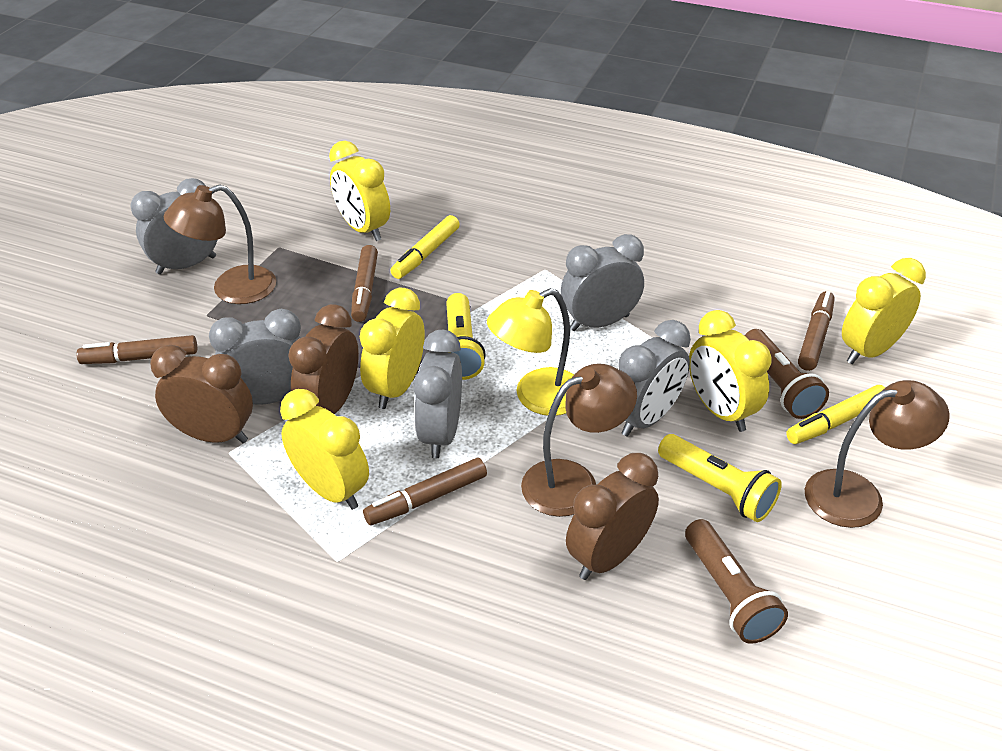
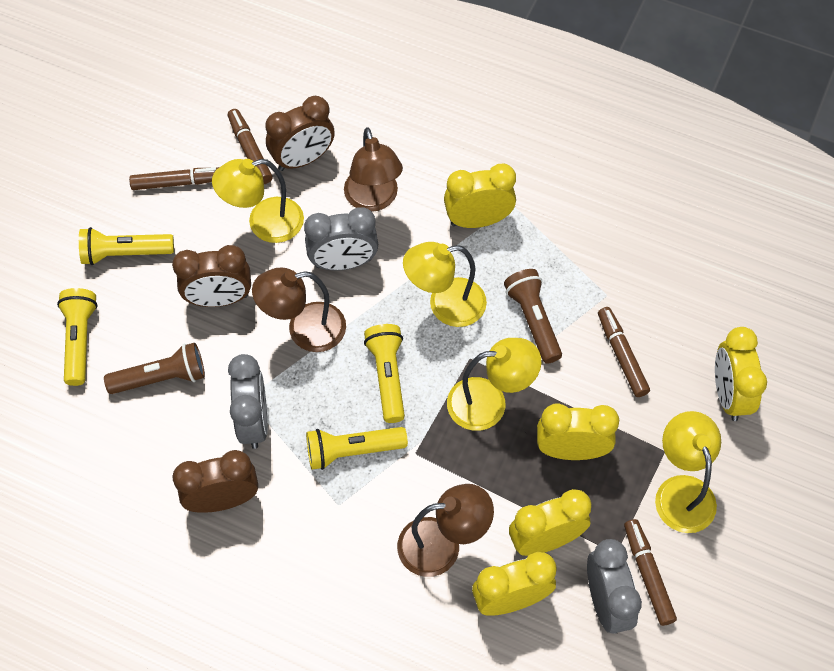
grey clock: [130,178,217,275] [209,309,301,405] [413,330,462,458] [561,234,644,331] [618,320,691,437] = 5 -> [228,354,268,449] [304,207,378,271] [587,539,642,634] = 3
yellow flashlight: [446,293,486,380] [658,434,782,522] = 2 -> [57,288,98,386] [79,227,174,265] [306,427,408,470] [364,324,405,423] = 4
yellow lamp: [487,288,574,416] = 1 -> [212,159,304,243] [403,242,487,327] [447,338,541,431] [655,411,721,533] = 4
yellow marker: [391,215,460,279] [786,385,885,444] = 2 -> none = 0

